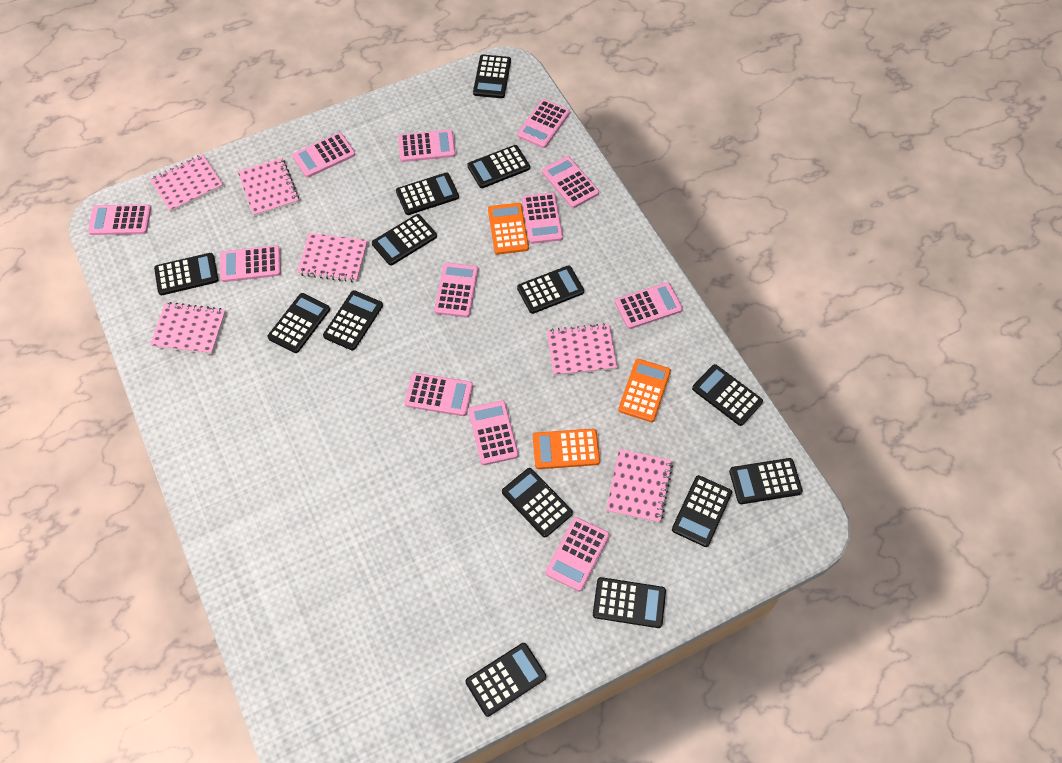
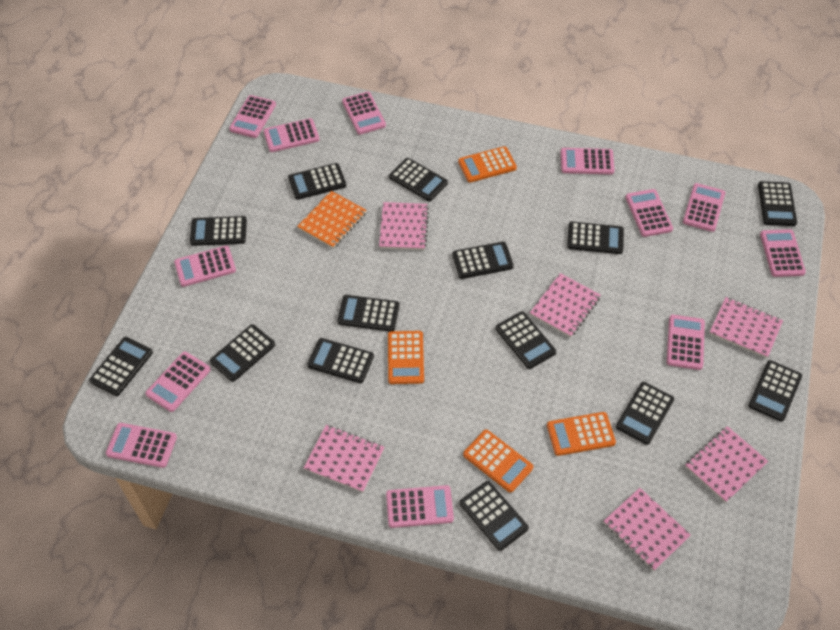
orange calculator: [488,203,529,255] [533,429,600,469] [618,359,671,422] = 3 -> [388,331,424,384] [458,146,517,182] [463,430,533,493] [547,412,616,456] = 4
orange notebook: none = 0 -> [297,191,367,249] = 1

